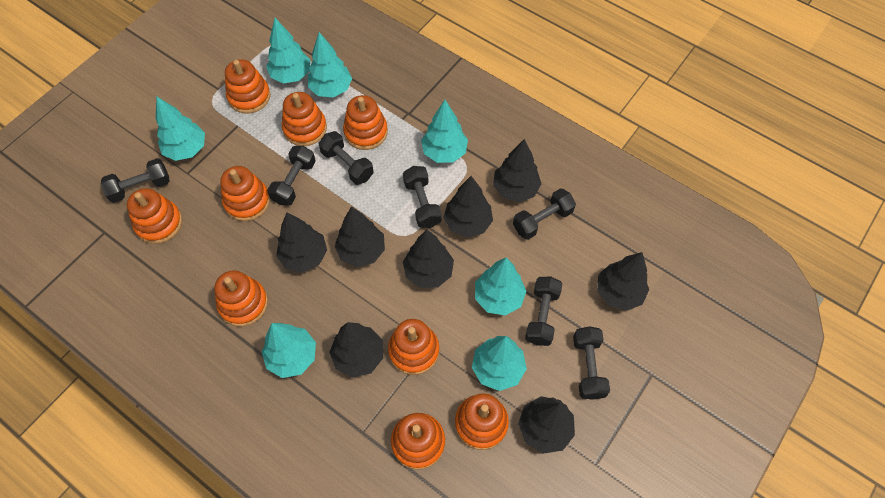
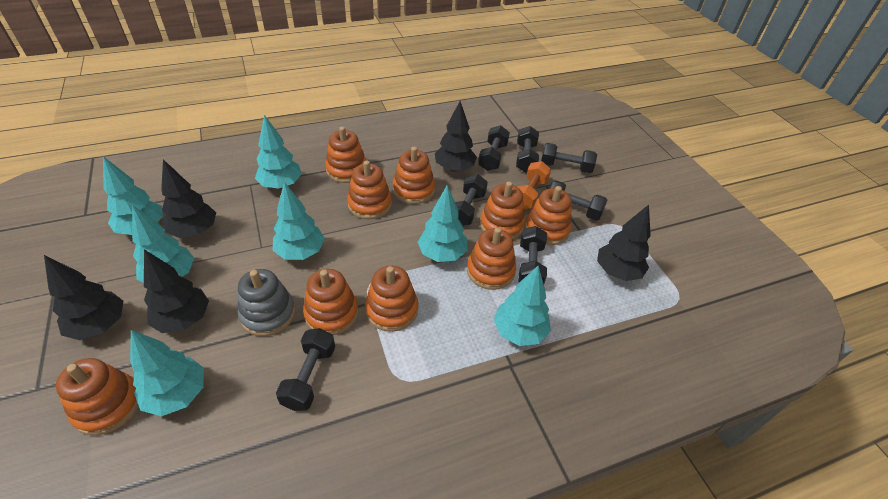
black tree: [276,212,327,272] [329,322,383,378] [335,206,385,267] [403,230,454,288] [443,176,493,238] [493,139,541,202] [518,396,575,454] [597,252,649,311] = 8 -> [44,255,123,340] [144,249,209,333] [161,159,216,238] [435,101,477,172] [597,205,651,281] = 5
grey stacking toy: none = 0 -> [238,269,295,336] = 1
orange dumbbell: none = 0 -> [517,161,551,209] = 1

